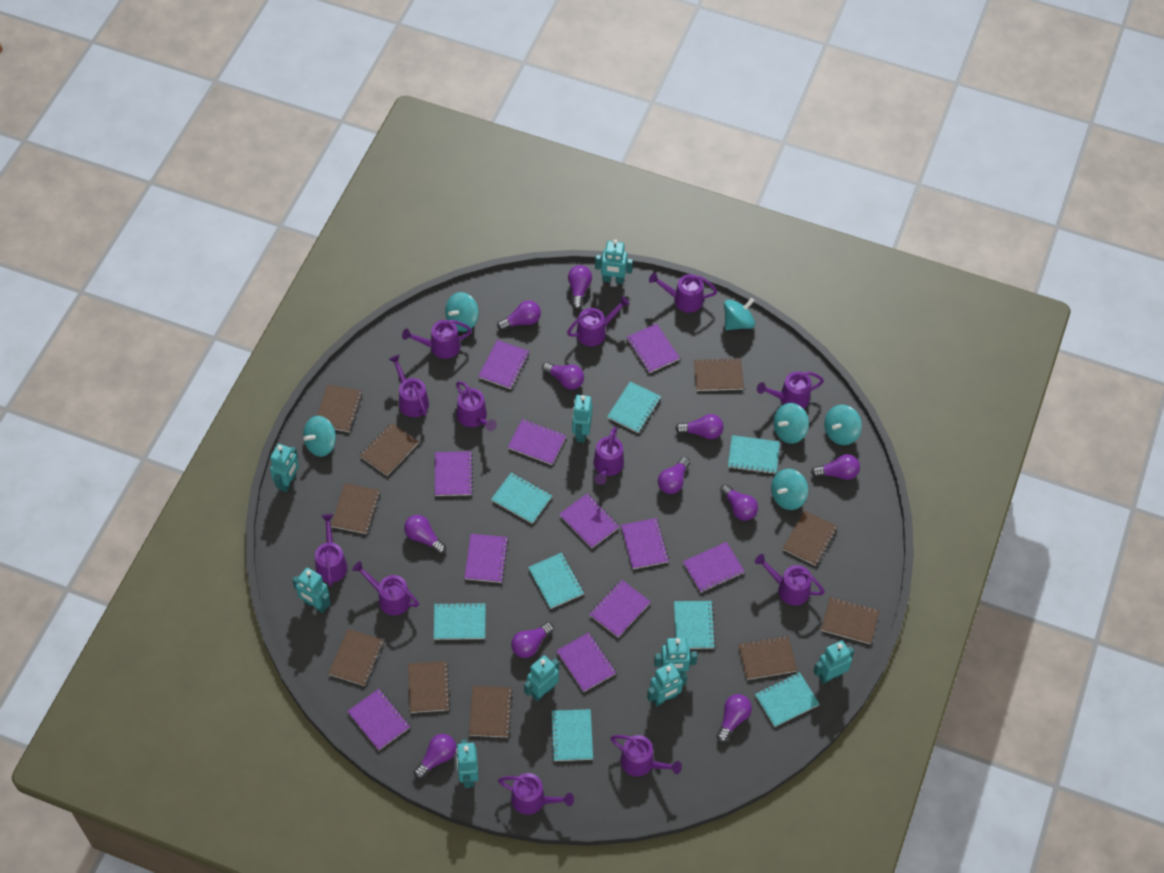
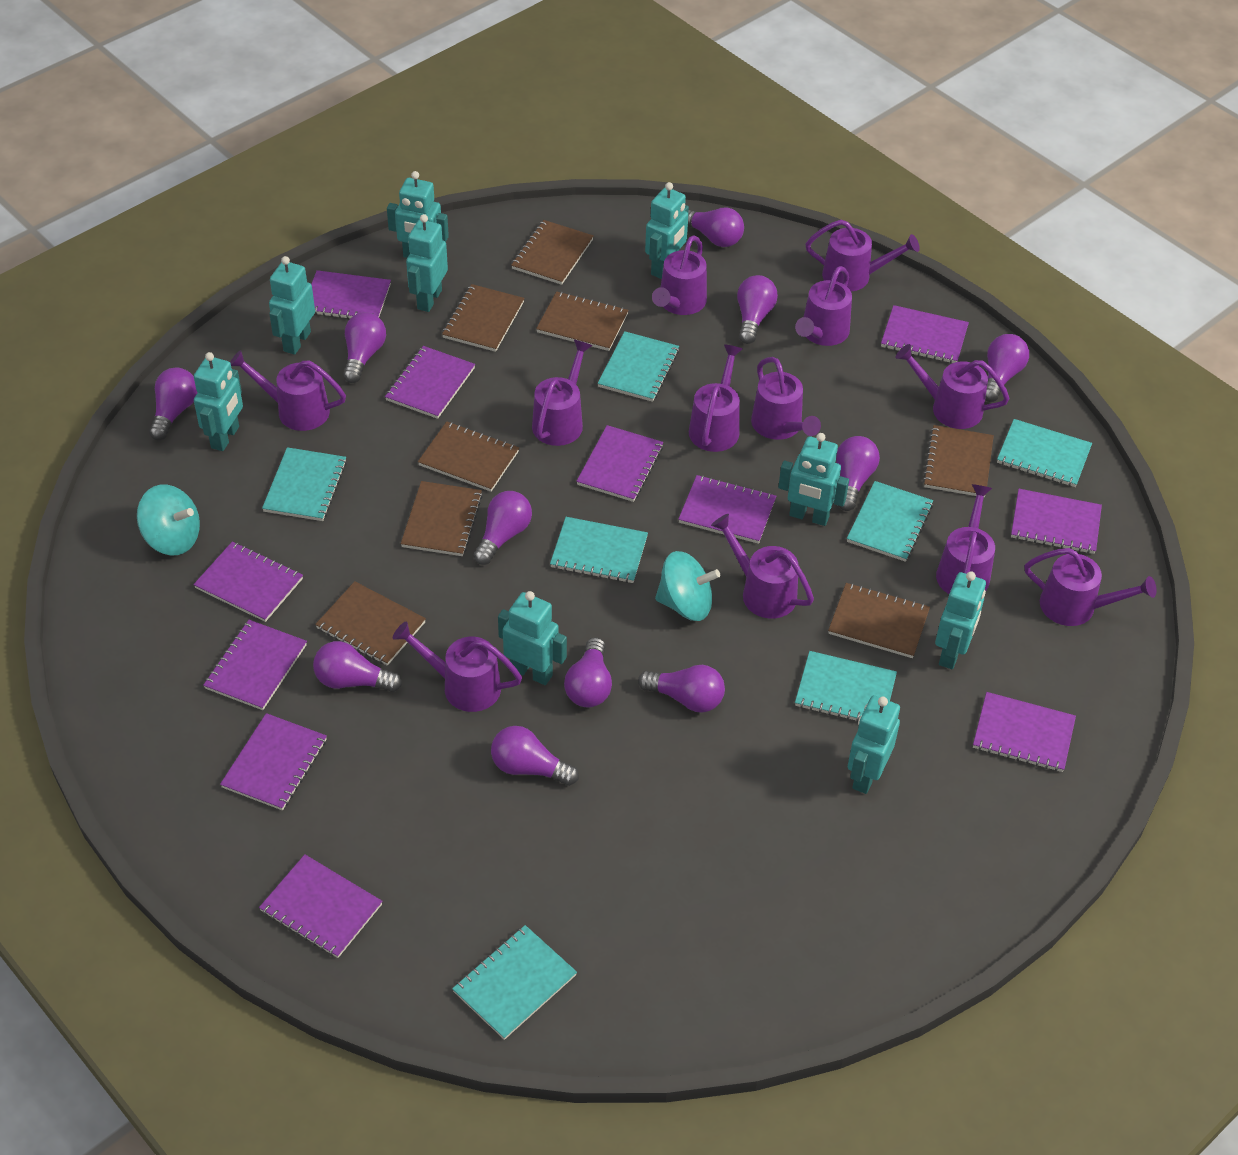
brown notebook: [317,384,362,432] [328,629,383,686] [331,483,380,534] [359,423,419,476] [408,661,450,713] [469,686,513,737] [694,358,744,391] [738,636,797,680] [783,510,838,566] [821,597,880,644] = 10 -> [315,581,426,666] [401,481,483,556] [418,422,519,492] [442,284,524,352] [511,220,594,285] [536,291,629,351] [828,583,930,658] [923,425,994,497] = 8
turquoise notebook: [434,602,485,640] [491,472,552,524] [528,553,584,609] [550,709,593,761] [607,381,661,433] [674,601,715,649] [728,435,780,474] [755,672,819,727] = 8 -> [262,447,347,521] [452,925,577,1040] [550,517,648,583] [598,331,679,402] [795,651,897,722] [847,481,933,562] [997,419,1092,487] = 7
turquoise spinning top: [303,416,336,457] [445,292,479,332] [724,298,755,330] [771,469,808,510] [773,403,809,444] [824,405,862,445] = 6 -> [137,485,200,555] [655,551,720,621] = 2

